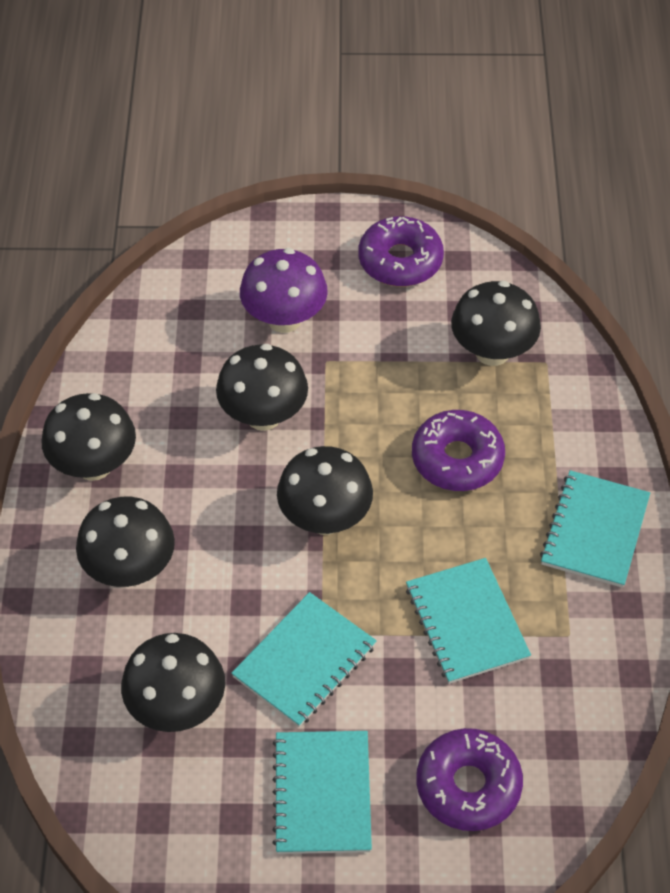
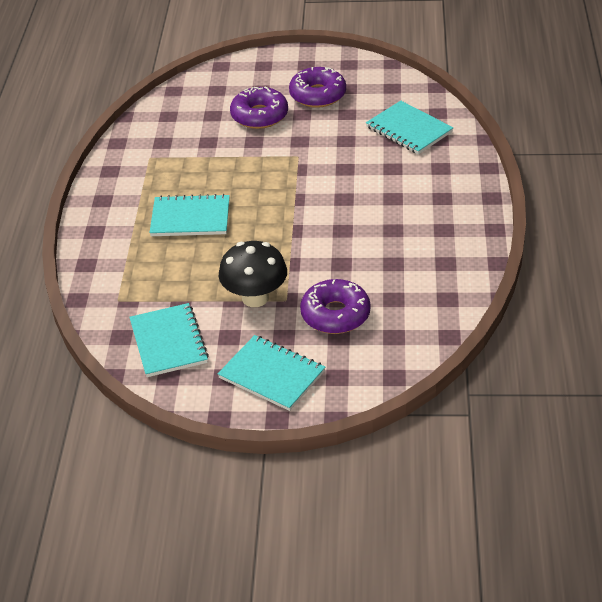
black mushroom: [41,393,136,481] [76,497,175,587] [121,633,225,732] [216,344,308,431] [277,446,373,535] [451,281,541,366] = 6 -> [219,241,287,307] = 1
purple mushroom: [240,248,328,333] = 1 -> none = 0

